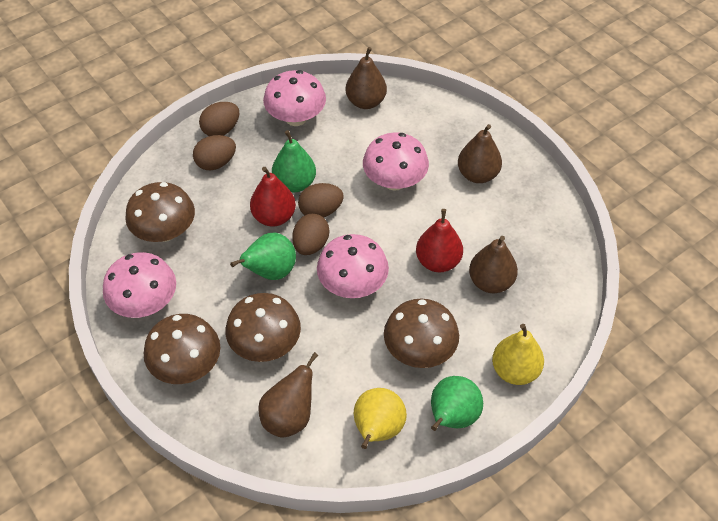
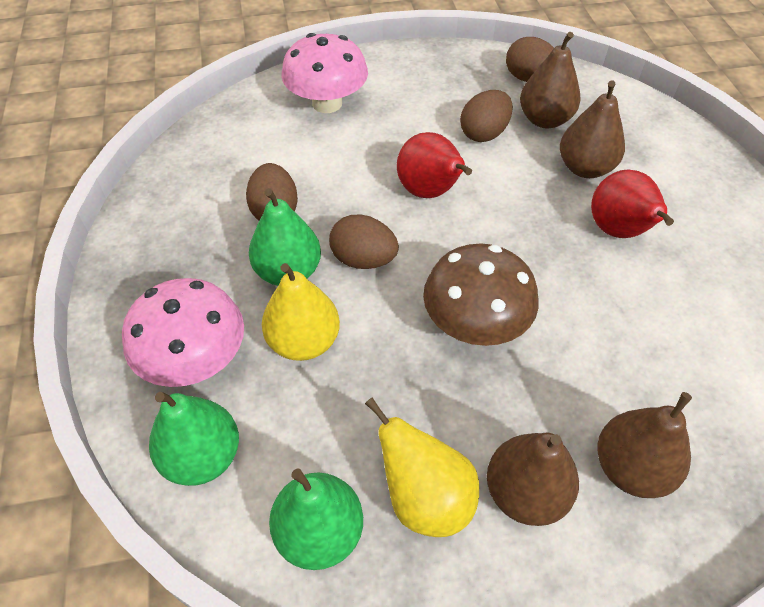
brown mushroom: [125,182,195,242] [144,314,220,384] [226,293,301,362] [384,298,459,368] = 4 -> [423,244,539,346] = 1
pink mushroom: [103,252,176,318] [263,70,326,126] [317,234,389,298] [363,133,429,191] = 4 -> [122,278,244,387] [282,33,368,113] = 2

